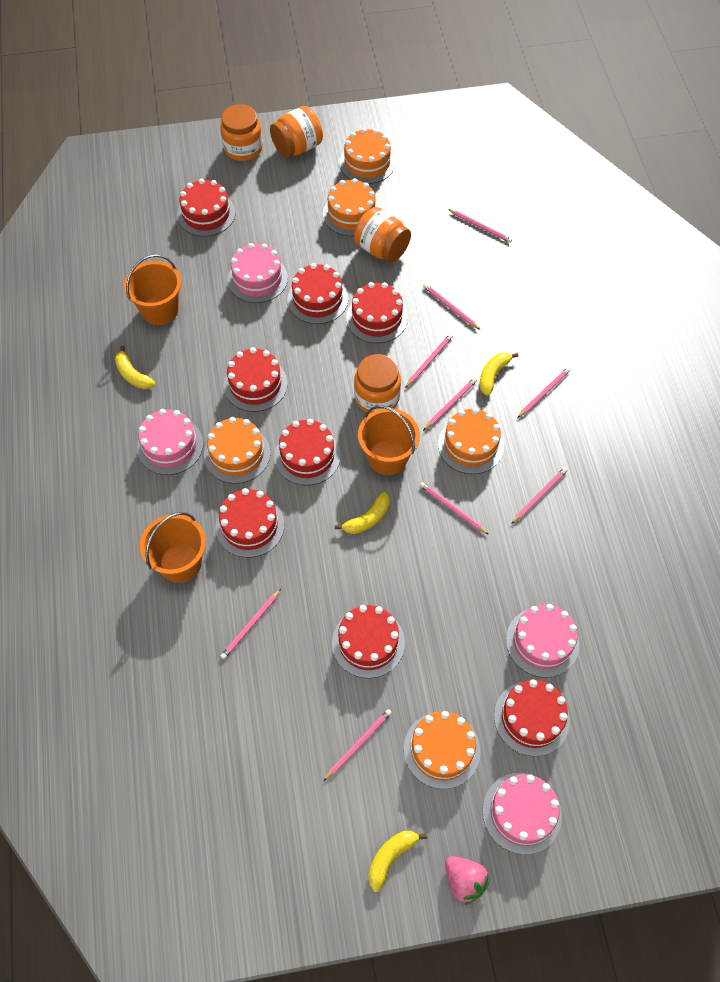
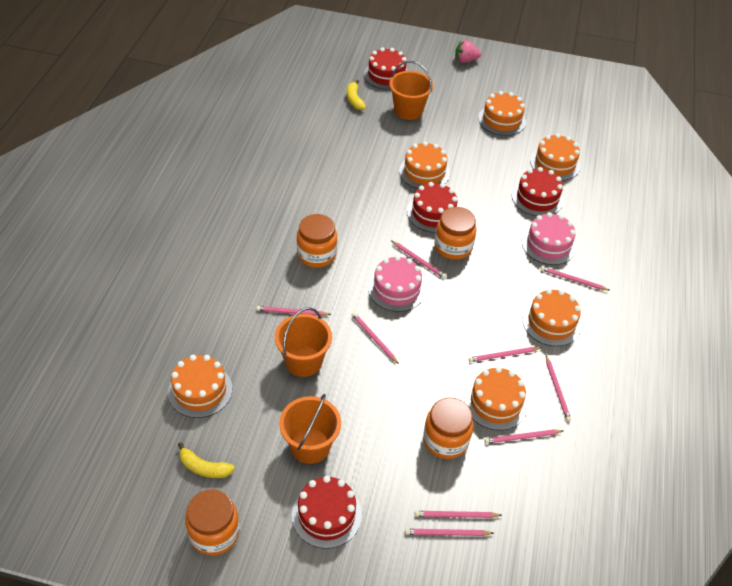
orange cake: [204,417,270,484] [323,178,380,236] [339,128,395,184] [404,711,481,789] [438,408,504,474] = 5 -> [168,355,232,418] [399,142,450,189] [464,367,528,431] [478,91,526,136] [522,289,581,346] [530,134,580,181] = 6
pink cake: [137,409,203,475] [227,243,288,303] [483,773,562,855] [506,604,579,678] = 4 -> [368,255,426,312] [522,212,576,265] = 2
red cake: [177,179,236,237] [215,488,284,558] [224,347,288,412] [274,419,341,486] [287,263,348,324] [332,605,405,678] [346,282,408,343] [494,679,570,756] = 8 -> [292,476,362,549] [364,47,408,90] [407,182,458,233] [512,167,564,216] = 4
yellow banana: [115,345,155,389] [335,492,389,534] [368,831,427,892] [479,352,519,396] = 4 -> [178,442,235,478] [347,80,366,110] = 2

